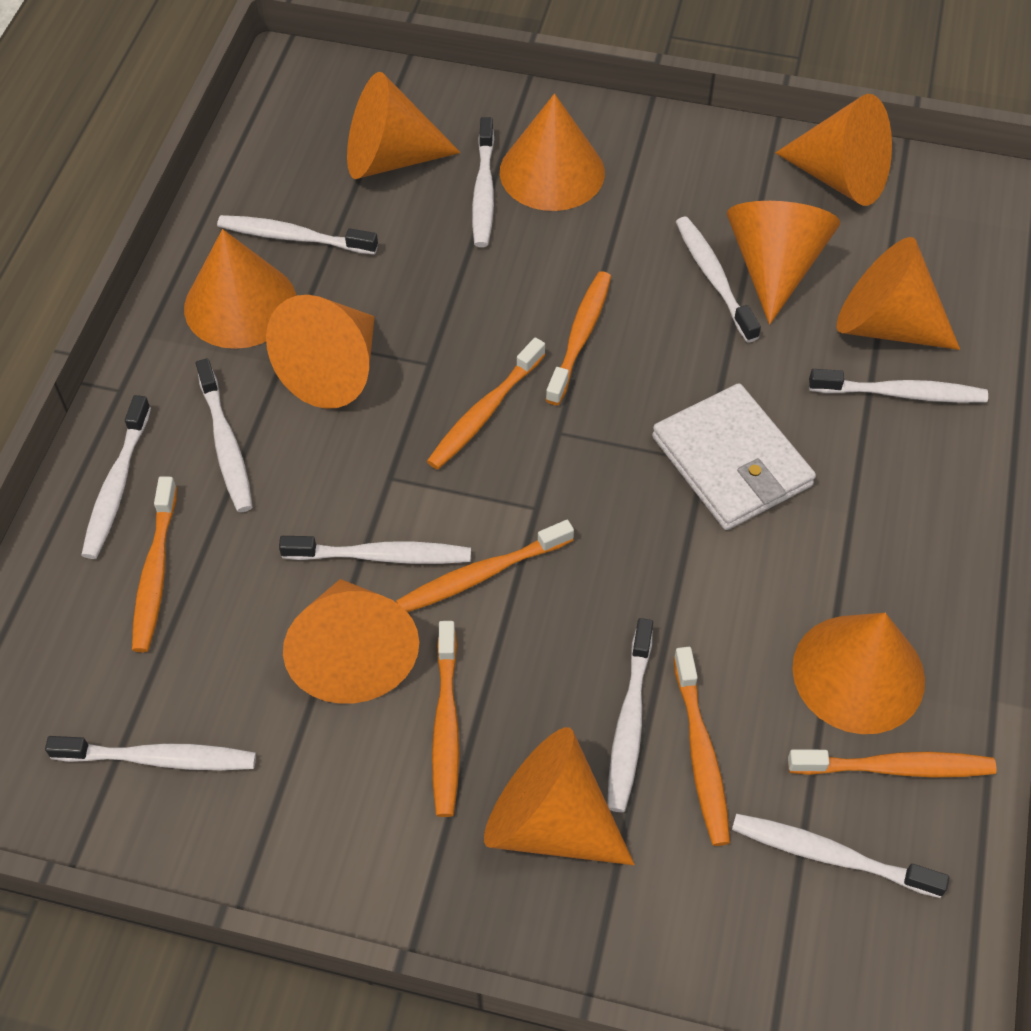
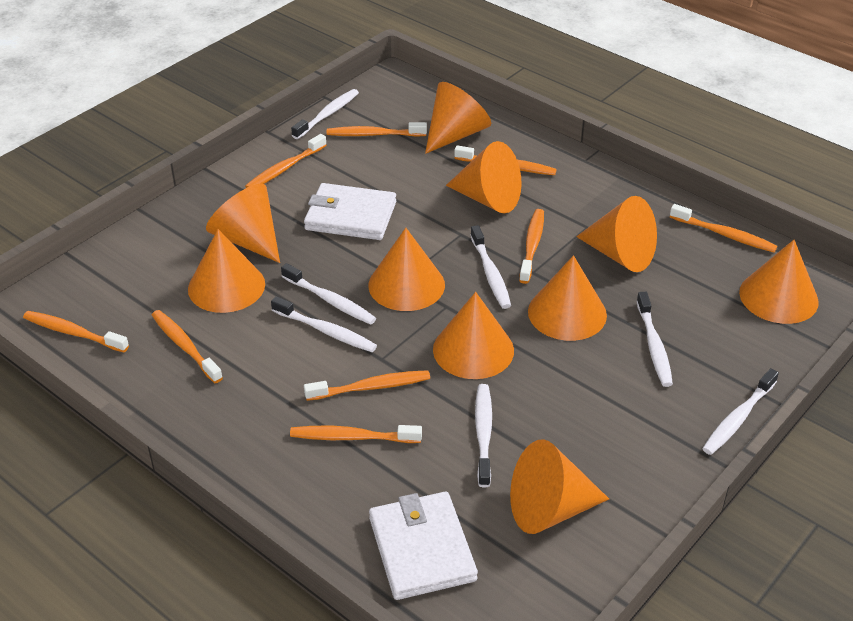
orange toothbrush: [132,476,177,652] [396,520,574,612] [427,337,546,470] [432,621,459,817] [546,271,611,405] [674,647,730,846] [788,749,997,777] = 7 -> [23,311,129,352] [152,310,223,383] [245,134,327,188] [290,425,422,443] [304,370,430,401] [327,122,427,137] [454,145,557,175] [519,209,544,284] [670,204,777,252] = 9
white toothbrush: [45,736,256,770] [81,395,151,559] [196,358,253,512] [217,215,378,255] [279,536,471,564] [472,117,494,247] [608,618,653,812] [676,217,761,342] [732,814,949,898] [809,369,988,403] = 10 -> [271,296,377,352] [281,263,376,325] [291,89,359,139] [470,225,511,309] [475,384,492,487] [636,292,673,387] [702,368,779,455] = 7
white wallet: [652,383,816,530] = 1 -> [304,183,396,240] [369,492,478,600] = 2

